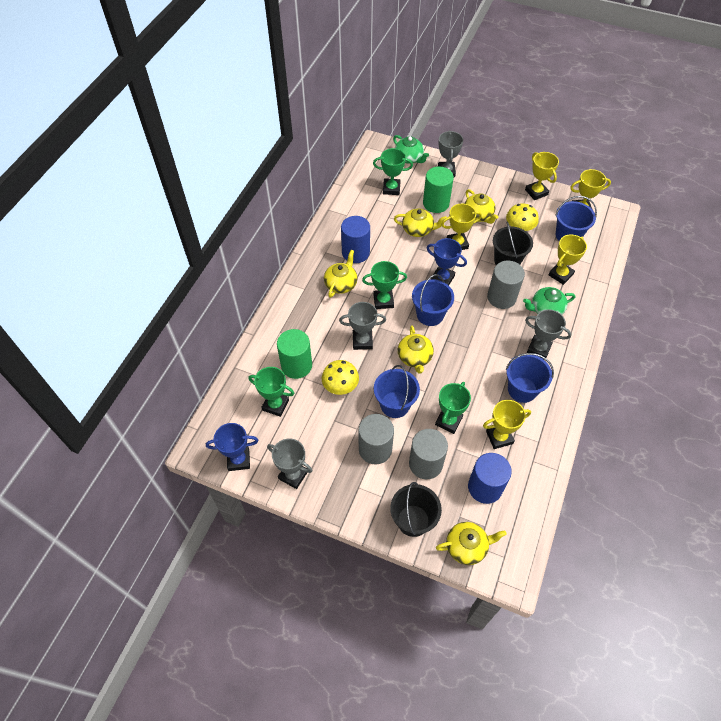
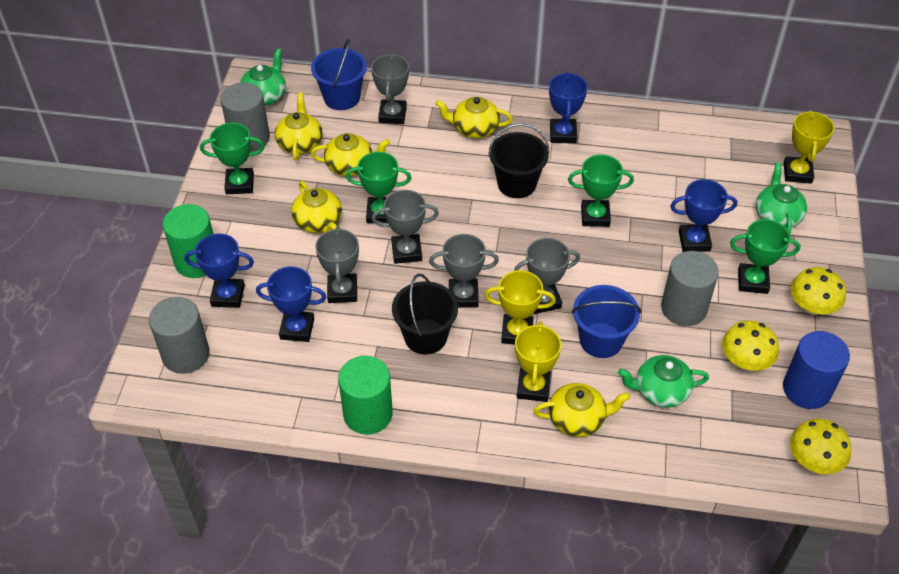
blue bucket: [374,365,420,418] [412,274,454,326] [506,353,554,403] [556,196,597,241] = 4 -> [311,39,367,110] [572,285,641,358] = 2
blue cylinder: [341,216,370,263] [468,453,512,504] = 2 -> [783,331,850,409] = 1
blue trophy: [206,423,259,471] [427,238,467,285] = 2 -> [185,233,254,308] [256,267,326,342] [549,72,588,143] [670,179,737,252] = 4
green teapot: [393,135,429,164] [523,287,575,315] = 2 -> [240,48,286,105] [618,355,709,408] [756,162,807,234] = 3
grey trophy: [267,438,312,489] [339,302,386,350] [438,131,463,177] [525,309,571,360] = 4 -> [315,226,359,303] [371,53,409,124] [372,190,439,264] [429,234,499,308] [514,238,580,314] = 5
yellow mushroom: [322,360,359,395] [506,203,539,231] = 2 -> [722,320,779,371] [790,419,851,474] [791,267,846,315] = 3
yellow trophy: [441,203,482,250] [483,400,531,449] [525,152,559,200] [549,235,587,285] [570,169,611,210] = 5 -> [484,270,556,345] [515,321,561,402] [784,110,834,184] = 3

